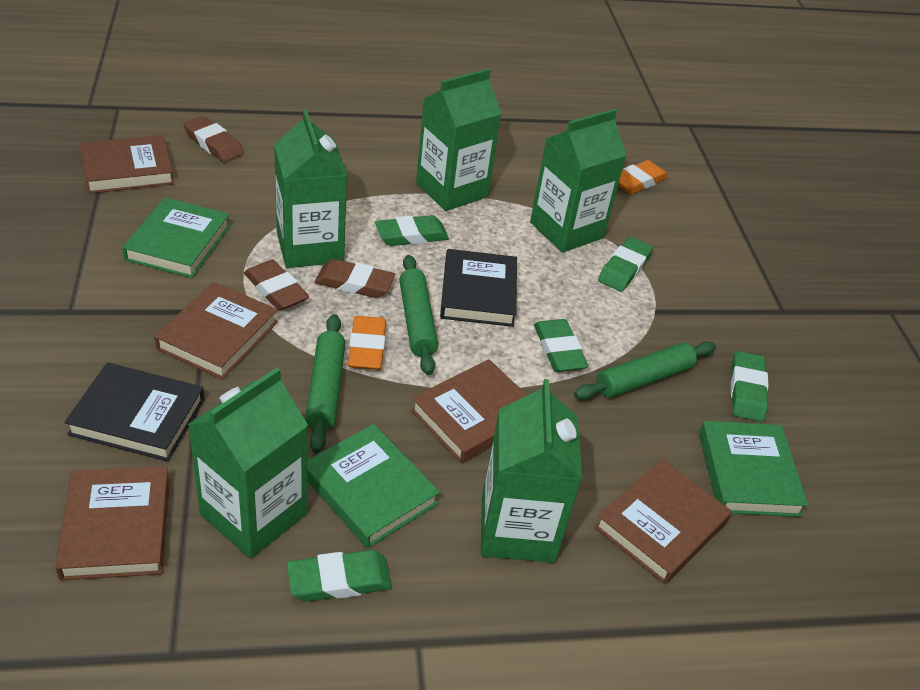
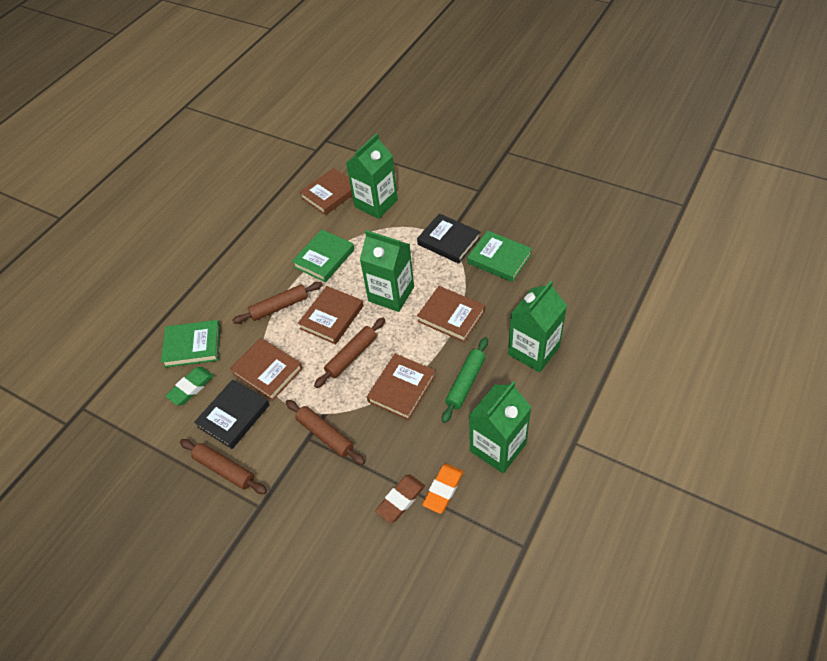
brown eraser: [183,116,244,162] [244,259,309,311] [314,259,395,298] = 3 -> [375,475,425,523] = 1
brown rolling pin: none = 0 -> [180,439,267,494] [232,282,323,324] [286,400,365,465] [314,318,385,388] = 4
green carton: [188,368,308,559] [274,109,347,268] [416,69,502,211] [481,379,582,563] [530,109,627,253] = 5 -> [346,133,398,219] [360,230,414,312] [469,381,532,474] [508,281,567,372] = 4
green eraser: [287,550,392,601] [375,215,449,246] [534,319,588,372] [598,237,653,292] [731,351,768,422] = 5 -> [165,367,214,405] = 1
green rolling pin: [305,314,345,453] [399,255,438,375] [574,341,716,400] = 3 -> [442,337,488,423] = 1
orange eraser: [348,316,386,370] [618,160,668,194] = 2 -> [422,464,464,514] = 1

